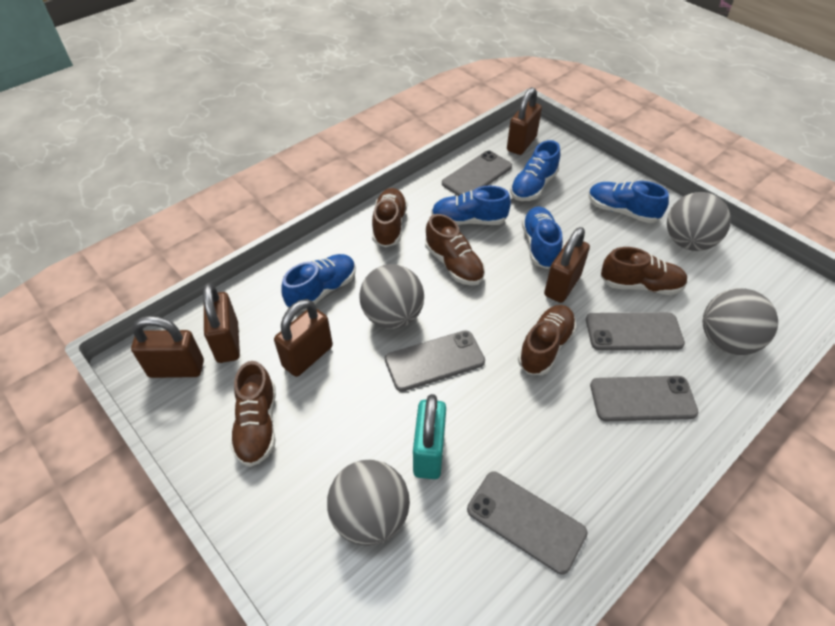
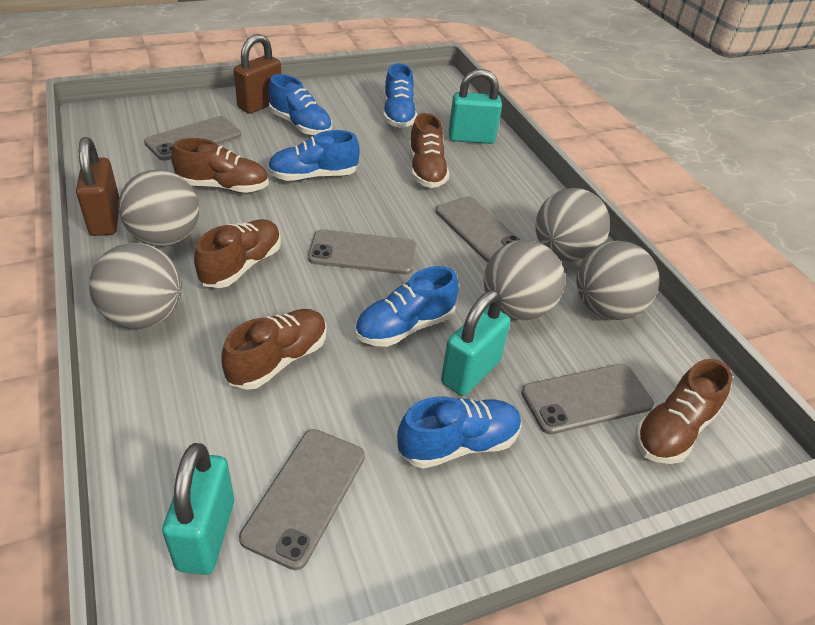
brown padlock: [131,316,204,378] [203,283,240,363] [274,299,333,377] [507,87,542,155] [544,227,590,303] = 5 -> [76,137,120,236] [234,34,281,114] = 2
grey ball: [327,460,410,546] [359,264,424,329] [667,192,731,251] [703,288,778,355] = 4 -> [89,243,182,329] [119,169,199,246] [484,240,565,320] [536,188,610,261] [577,241,659,320] = 5
turquoise padlock: [413,394,446,479] = 1 -> [162,443,234,575] [441,290,511,396] [449,69,502,144] = 3

